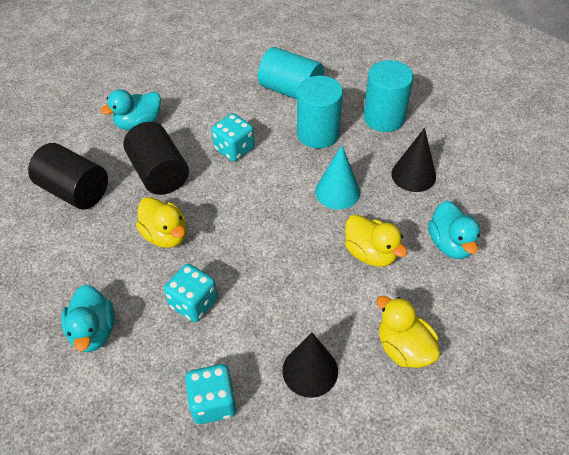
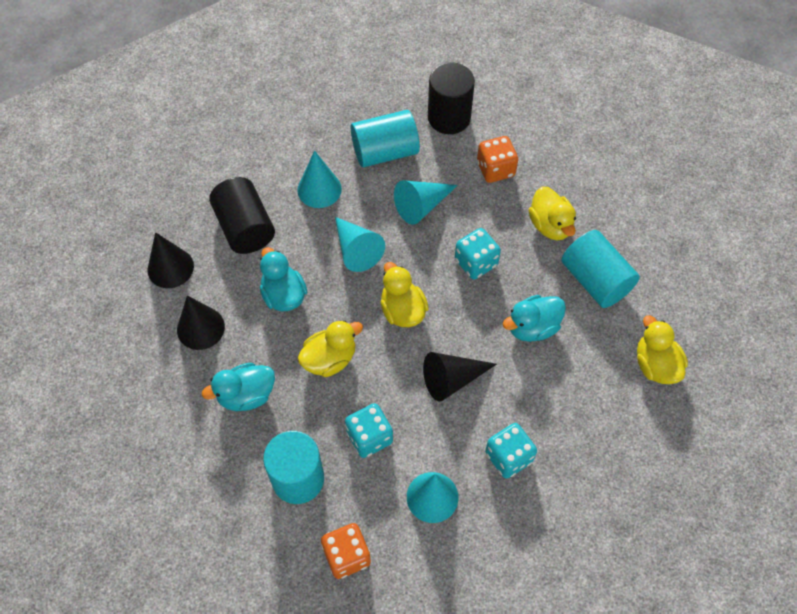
black cone: [282,333,338,398] [391,128,436,192] = 2 -> [148,232,194,288] [177,295,225,350] [423,352,497,402] = 3
orange dice: none = 0 -> [321,523,371,579] [477,136,518,183] = 2
turquoise cone: [315,145,360,210] = 1 -> [297,150,342,208] [335,217,385,272] [394,180,458,225] [407,472,458,523] = 4
yellow duck: [136,197,186,248] [345,214,408,267] [377,296,440,368] = 3 -> [298,320,363,377] [380,262,429,327] [529,186,576,240] [637,315,688,384] = 4

